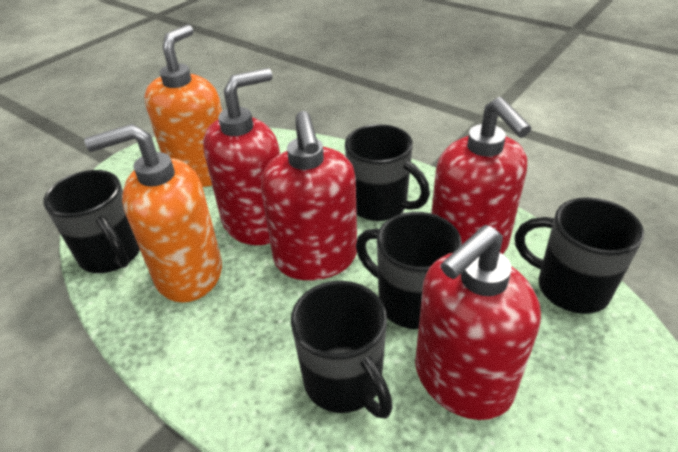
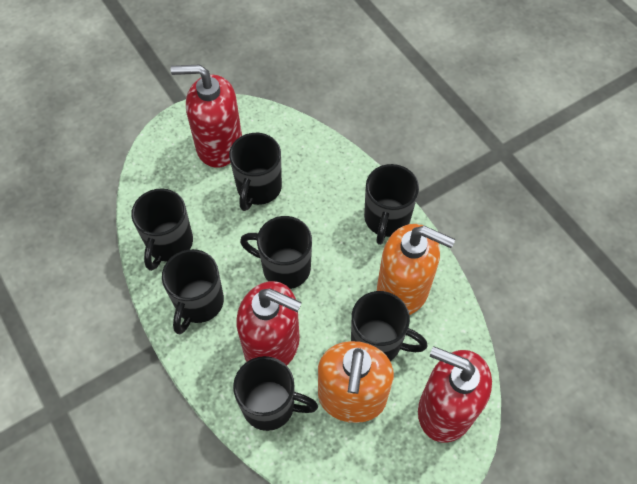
black mug: [43,170,140,273] [291,281,393,419] [345,124,430,221] [356,212,462,329] [515,197,644,314] = 5 -> [131,188,193,271] [162,249,224,334] [229,133,282,211] [233,356,318,431] [240,216,312,289] [351,291,427,361] [364,164,419,245] = 7
red soap dispenser: [203,68,280,245] [261,111,357,280] [415,225,541,420] [431,97,532,254] = 4 -> [171,64,242,168] [236,281,302,366] [418,346,492,443] = 3

